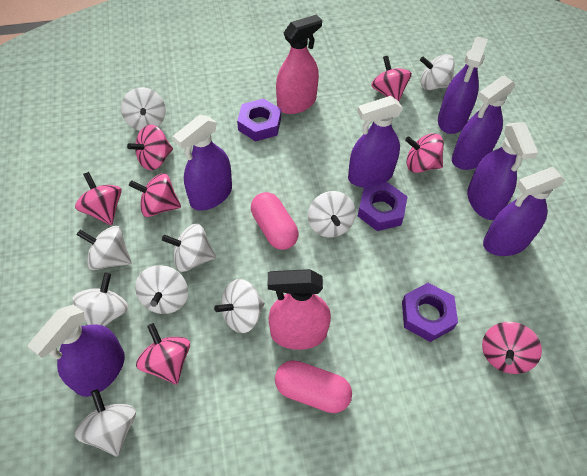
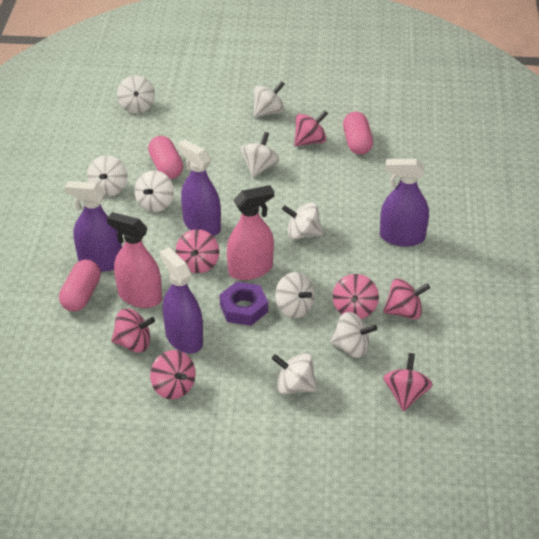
pink capsule: [251,192,299,250] [275,360,352,413] = 2 -> [59,260,101,311] [148,136,183,179] [343,112,373,155] = 3
purple nut: [237,98,281,142] [358,182,408,231] [402,283,458,342] = 3 -> [219,282,268,326] = 1
purple spray bottle: [27,305,125,397] [173,115,232,211] [348,96,403,187] [438,37,488,134] [452,75,516,170] [467,122,538,220] [483,167,565,256] = 7 -> [65,181,122,271] [160,247,203,354] [178,140,221,236] [380,159,429,246] = 4

